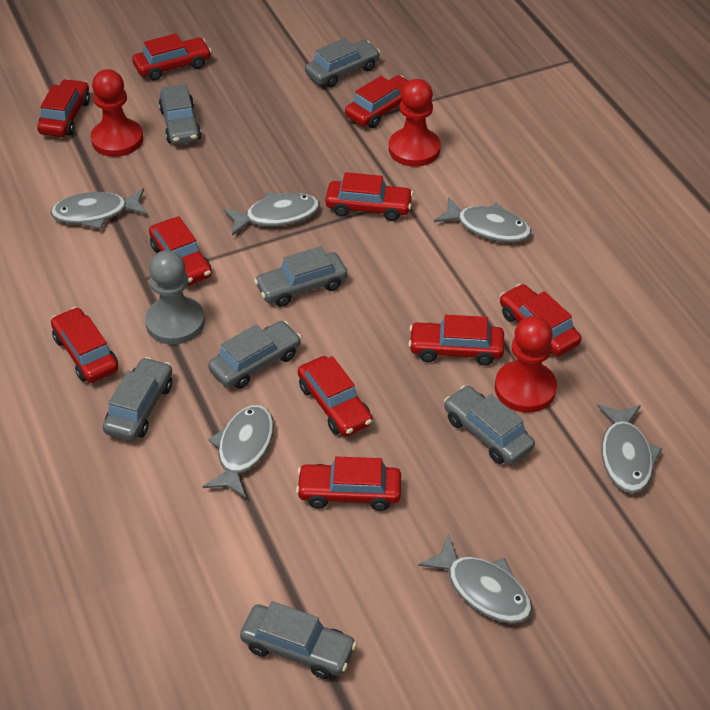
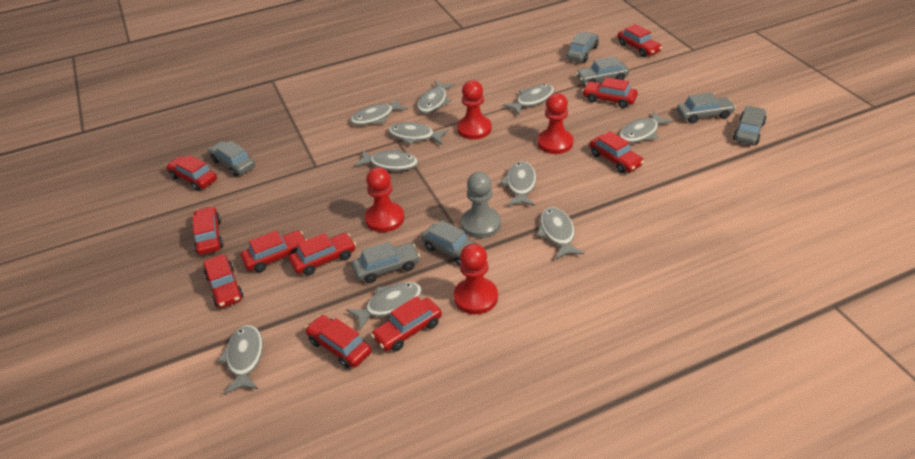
grey fish: [50,188,148,229] [203,405,274,498] [223,192,320,236] [418,534,532,623] [434,197,531,243] [597,404,662,493] = 6 -> [217,325,263,394] [346,282,422,330] [350,98,408,125] [354,148,418,171] [388,122,449,145] [417,81,455,113] [500,161,537,206] [503,84,554,115] [537,207,584,259] [619,111,673,143] = 10
red pawn: [91,69,143,157] [389,79,441,167] [495,316,557,413] = 3 -> [365,167,404,232] [454,244,498,315] [457,80,492,140] [537,93,573,154] = 4

